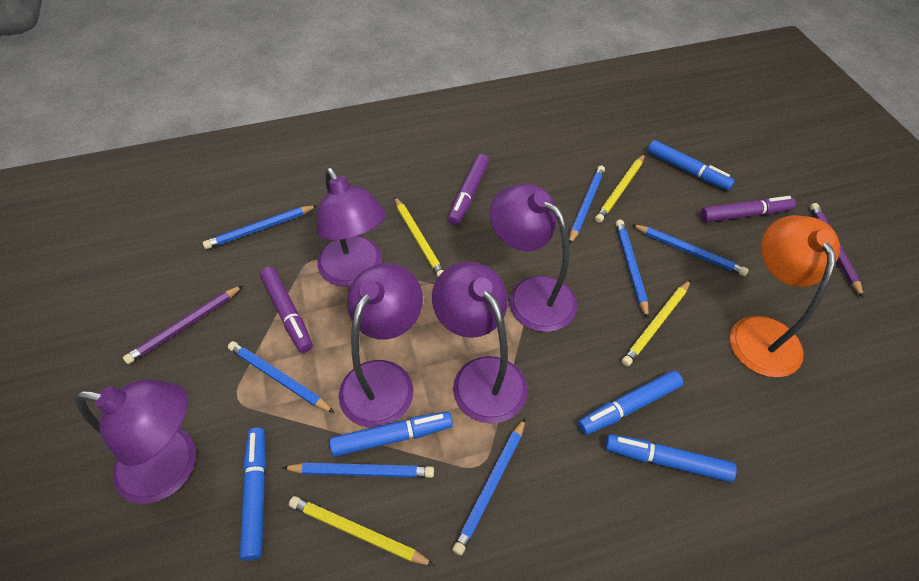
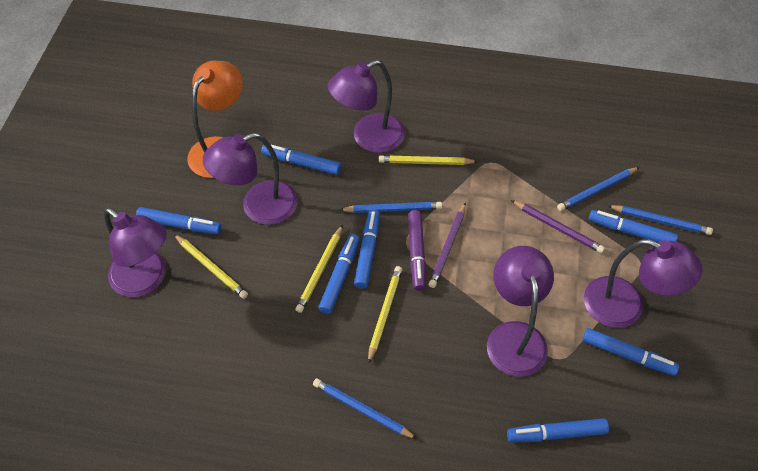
blue marker: [240,428,266,561] [329,412,453,457] [578,370,683,435] [605,434,737,482] [648,140,735,191] = 5 -> [136,207,222,234] [261,145,341,175] [318,234,360,314] [354,209,380,289] [507,418,609,442] [582,328,679,376] [589,210,678,243] = 7
blue pencil: [203,205,318,249] [228,341,335,413] [282,463,434,478] [452,418,526,555] [569,165,605,245] [616,220,649,319] [631,224,749,276] = 7 -> [313,378,417,439] [339,202,442,213] [557,167,639,211] [607,205,713,235] = 4
purple marker: [260,267,313,353] [448,154,489,225] [700,196,796,222] = 3 -> [408,210,426,291] = 1

